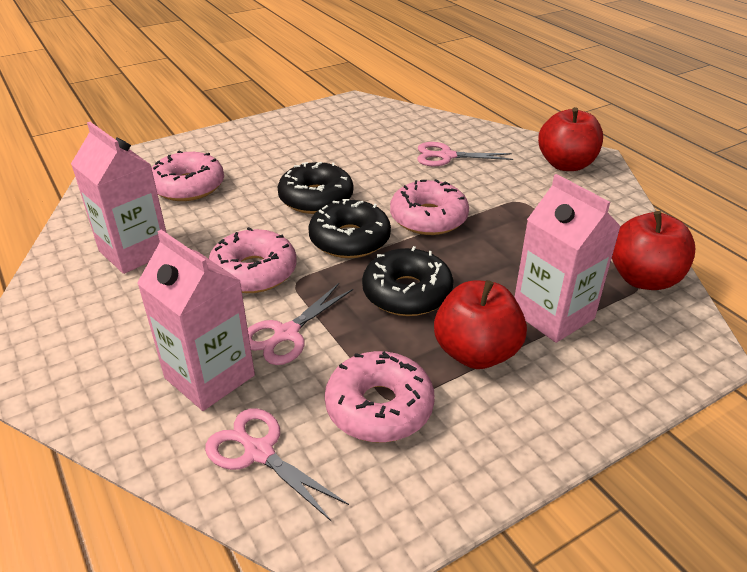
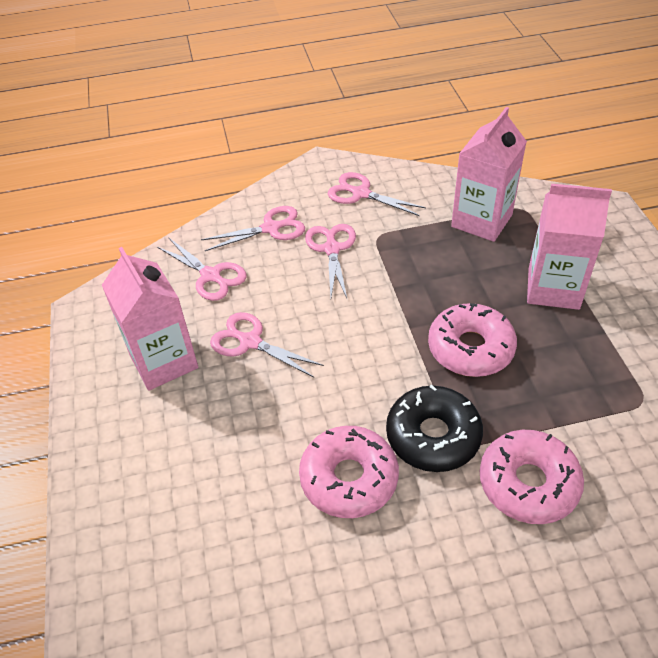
black donut: [278,162,353,214] [308,199,391,258] [362,246,454,316] = 3 -> [386,385,483,472] = 1
pink donut: [152,151,224,201] [209,227,297,293] [325,351,435,443] [390,179,469,235] = 4 -> [299,426,399,518] [428,303,517,377] [480,430,584,524] = 3
pink scissors: [205,408,349,522] [248,283,353,365] [417,142,513,167] = 3 -> [157,237,247,301] [201,206,305,251] [210,312,324,377] [305,224,356,300] [328,172,426,216] = 5
red apple: [434,280,527,369] [538,107,603,171] [612,211,695,290] = 3 -> none = 0

